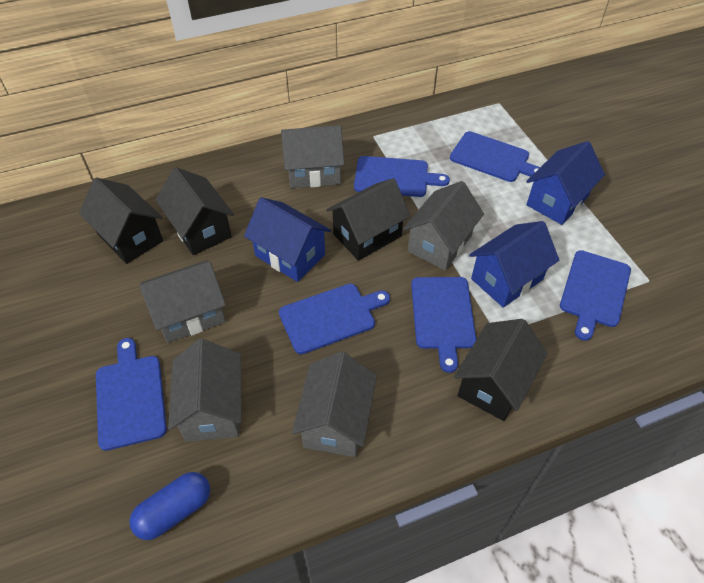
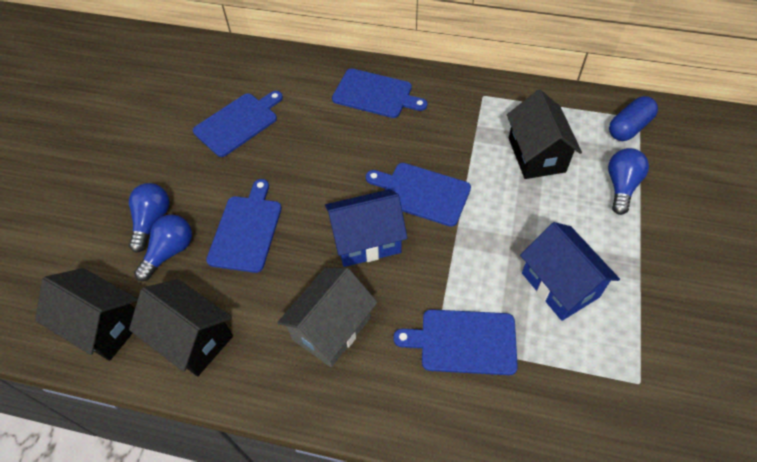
black house: [79,177,163,264] [155,167,234,255] [326,178,410,261] [454,319,548,421] = 4 -> [35,268,138,361] [129,279,233,376] [507,90,582,179] = 3
blue cutting board: [96,338,167,451] [279,284,390,354] [354,156,450,197] [411,277,476,373] [450,131,540,182] [560,250,631,341] = 6 -> [193,91,283,157] [206,179,282,273] [332,68,427,118] [366,163,471,227] [393,309,518,375] = 5
blue house: [244,197,331,282] [469,221,559,308] [526,141,605,225] = 3 -> [325,189,407,267] [520,222,620,321] = 2
blue light bulb: none = 0 -> [129,183,170,253] [134,215,192,281] [608,148,649,215] = 3
grey house: [139,260,226,343] [168,339,241,442] [281,125,345,188] [292,352,377,457] [403,181,484,270] = 5 -> [277,268,378,367] = 1

